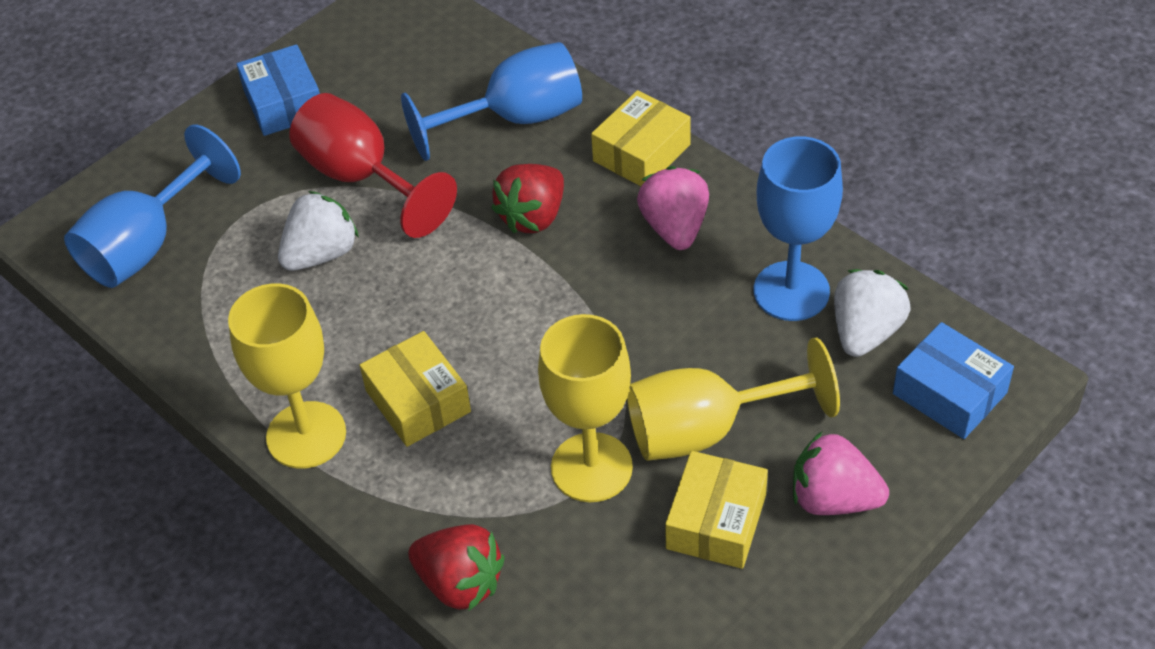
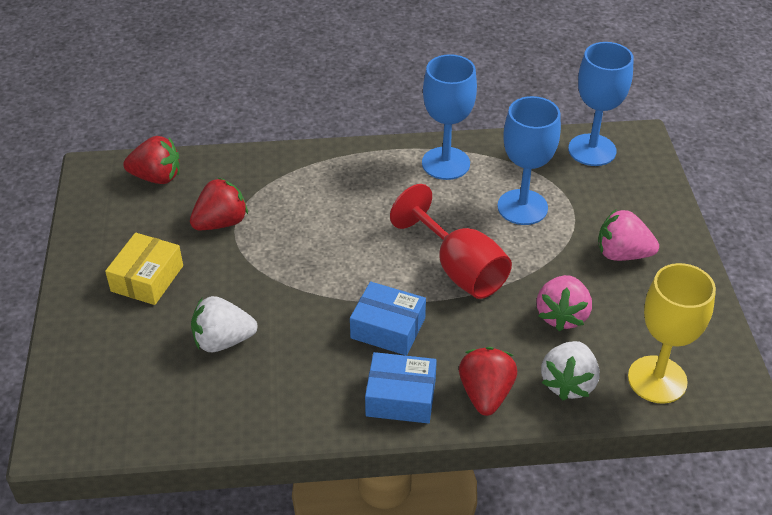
red strawberry: [408,524,505,612] [491,164,564,233] = 2 -> [123,136,180,184] [190,178,248,230] [459,347,517,416] = 3
yellow box: [360,331,471,447] [591,90,691,186] [665,451,768,569] = 3 -> [105,233,183,305] = 1
yellow goblet: [228,283,346,469] [538,314,633,502] [627,337,840,461] = 3 -> [628,263,716,403] = 1

